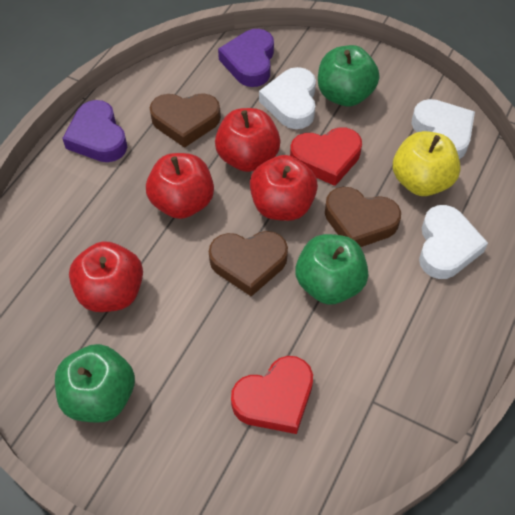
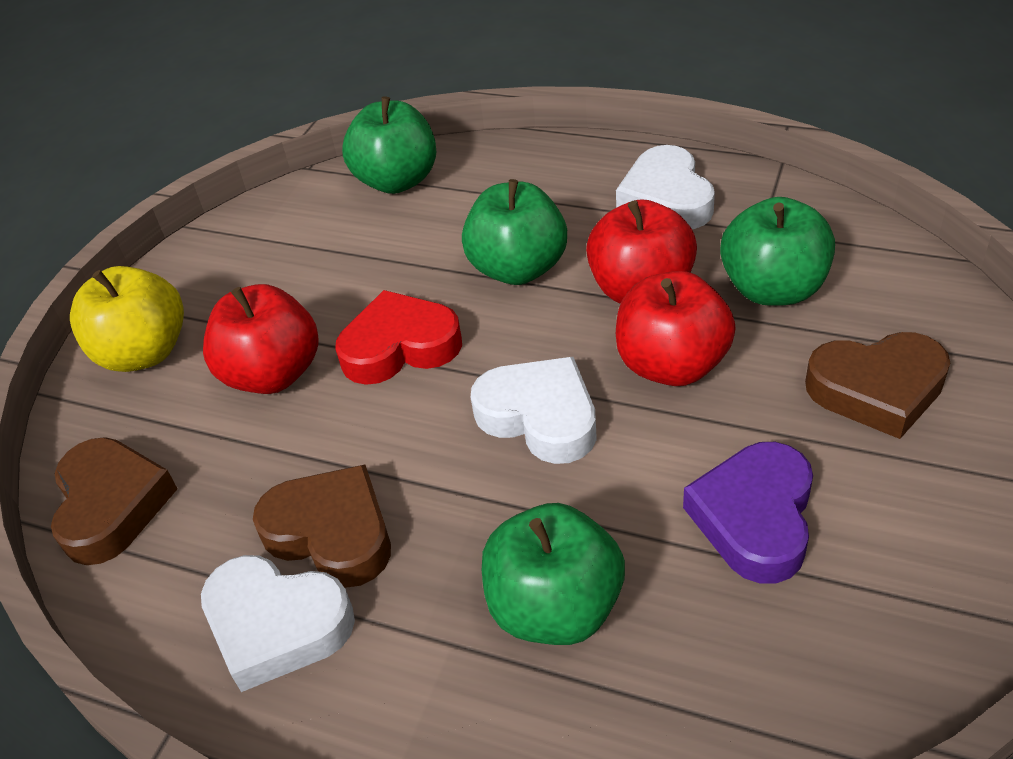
green apple: [55,344,135,423] [295,234,368,305] [318,45,379,106] = 3 -> [342,96,436,194] [462,179,567,285] [482,503,625,645] [720,197,835,306] = 4
purple heart: [62,100,127,162] [218,29,274,87] = 2 -> [683,442,813,584] = 1
red apple: [69,241,143,312] [146,153,214,219] [215,108,280,172] [250,155,318,221] = 4 -> [203,284,319,394] [586,199,697,303] [616,271,736,386] = 3
red heart: [231,356,313,434] [290,127,362,186] = 2 -> [335,290,462,385] = 1

